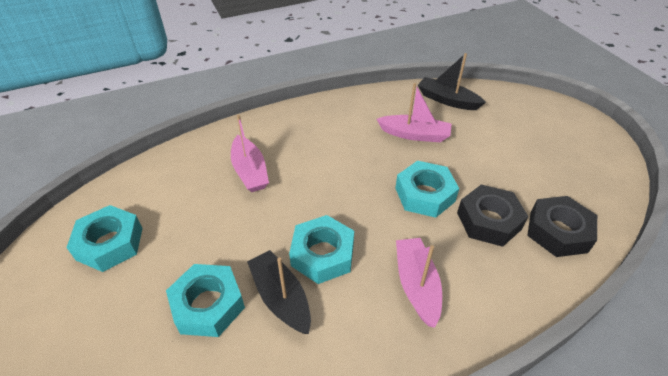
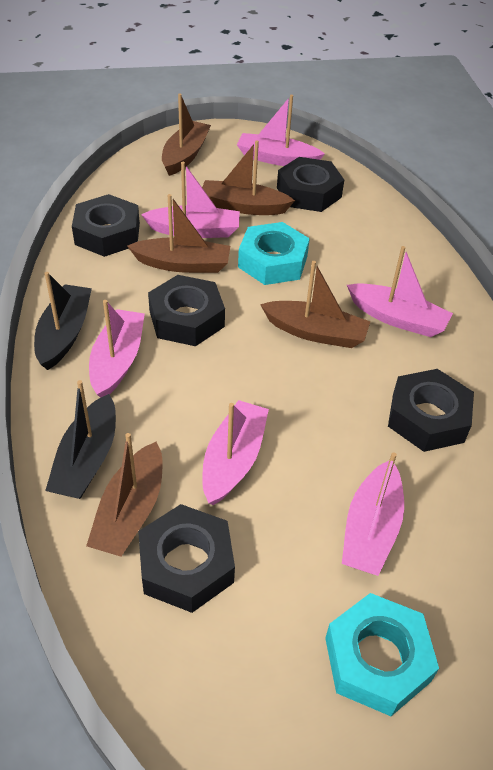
black nut: [457,185,529,247] [527,196,597,257] = 2 -> [72,194,140,257] [138,504,235,613] [148,275,225,346] [277,157,344,212] [388,369,474,452] = 5
brown boat: none = 0 -> [86,433,162,557] [127,194,230,273] [162,93,211,176] [202,140,295,215] [260,261,370,348] = 5
pink boat: [231,115,269,192] [377,83,452,142] [396,238,442,328] = 3 -> [89,300,145,398] [141,162,240,238] [202,400,269,505] [237,95,325,166] [342,452,404,576] [347,246,453,337] = 6
turquoise nut: [66,205,143,272] [166,264,245,337] [289,215,354,284] [395,161,459,218] = 4 -> [238,222,310,285] [325,593,439,716] = 2

